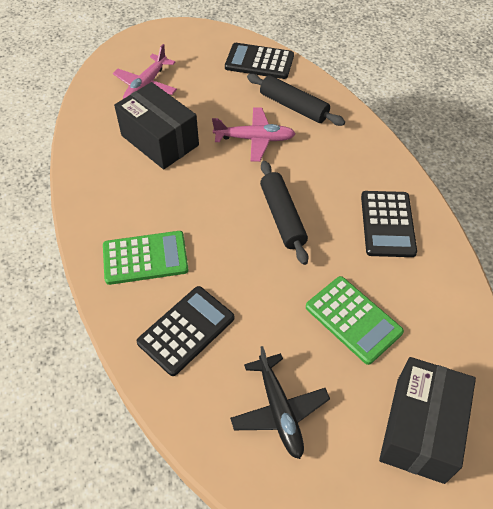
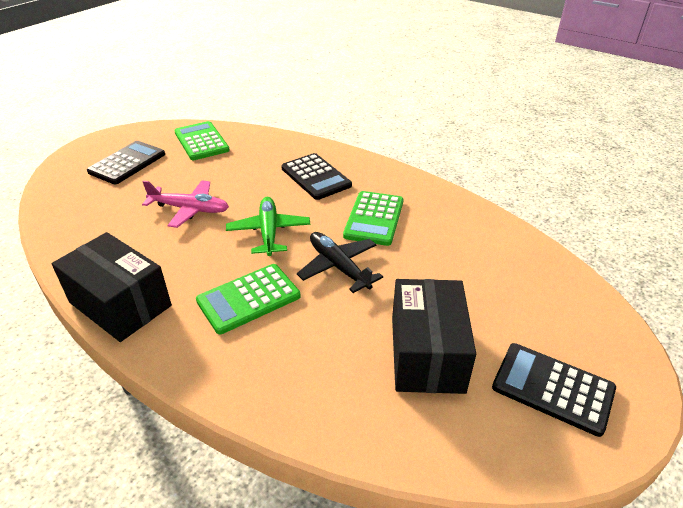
black rolling pin: [247,74,345,126] [260,161,308,265] = 2 -> none = 0
green calculator: [103,231,189,285] [306,276,404,365] = 2 -> [174,121,230,160] [196,264,301,334] [343,191,404,246] = 3
green plane: none = 0 -> [226,197,310,256] = 1
pink plane: [113,44,177,99] [212,107,296,162] = 2 -> [142,180,229,228] = 1

